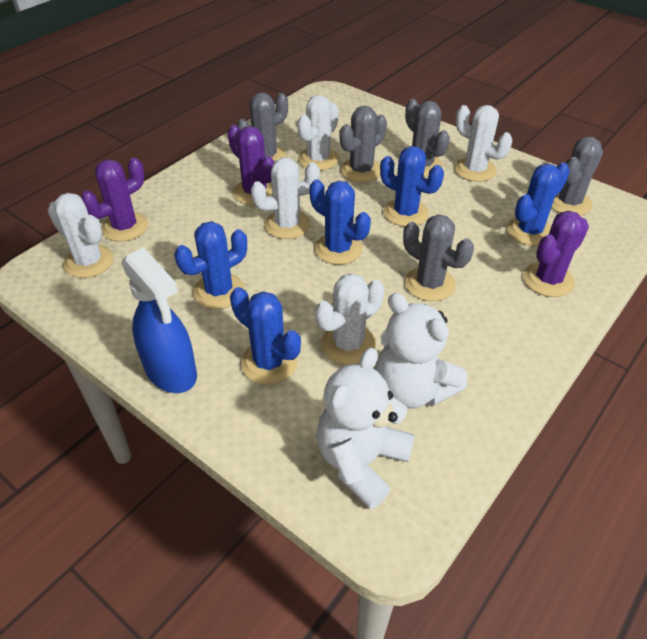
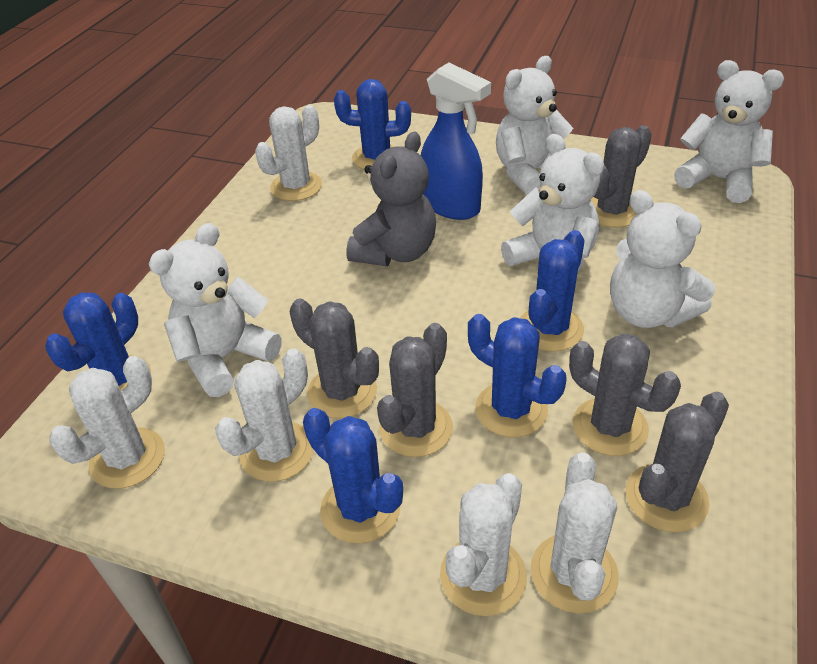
grey teddy bear: none = 0 -> [346,131,436,266] = 1
purple cactus: [81,158,148,242] [227,125,274,205] [524,211,589,297] = 3 -> none = 0
white teddy bear: [316,348,415,509] [375,293,467,408] = 2 -> [149,223,282,397] [496,56,573,195] [501,134,604,272] [610,190,715,328] [674,60,784,203] = 5

